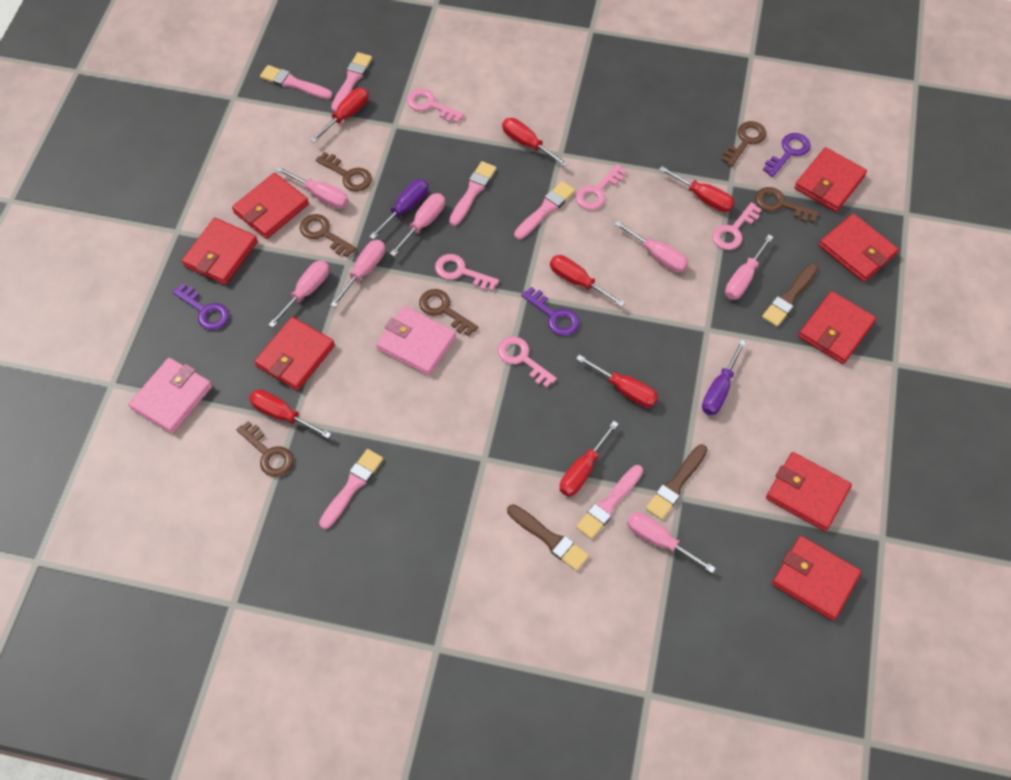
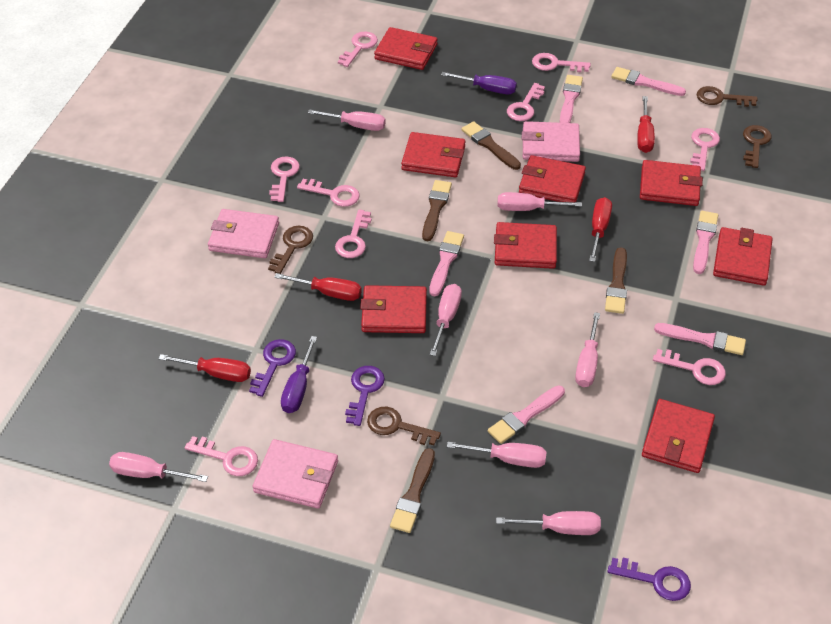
brown brush: [507,504,589,571] [646,444,707,520] [762,264,818,327] = 3 -> [390,448,435,533] [422,180,452,241] [462,121,521,170] [605,247,627,314] = 4
brown key: [236,421,294,477] [300,214,356,257] [316,152,372,192] [419,289,478,336] [721,121,767,167] [755,187,819,223] = 6 -> [268,226,313,274] [367,407,441,445] [697,86,758,107] [743,125,772,168] = 4
pink key: [407,89,464,123] [435,254,499,291] [498,337,557,388] [576,164,627,210] [712,202,762,250] = 5 -> [185,436,258,476] [269,156,300,202] [297,179,360,207] [335,209,372,258] [338,32,378,67] [507,83,545,121] [532,53,591,72] [653,349,726,385] [690,128,720,171] = 9
pink wallet: [129,358,212,434] [376,306,456,376] = 2 -> [208,209,279,258] [253,439,338,509] [522,121,580,162] = 3
red screwdriver: [249,389,331,439] [310,88,369,143] [502,118,568,167] [550,255,625,307] [560,421,618,497] [576,355,658,408] [659,166,735,212] = 7 -> [159,354,251,382] [274,273,362,301] [589,197,612,262] [637,96,655,153] = 4

